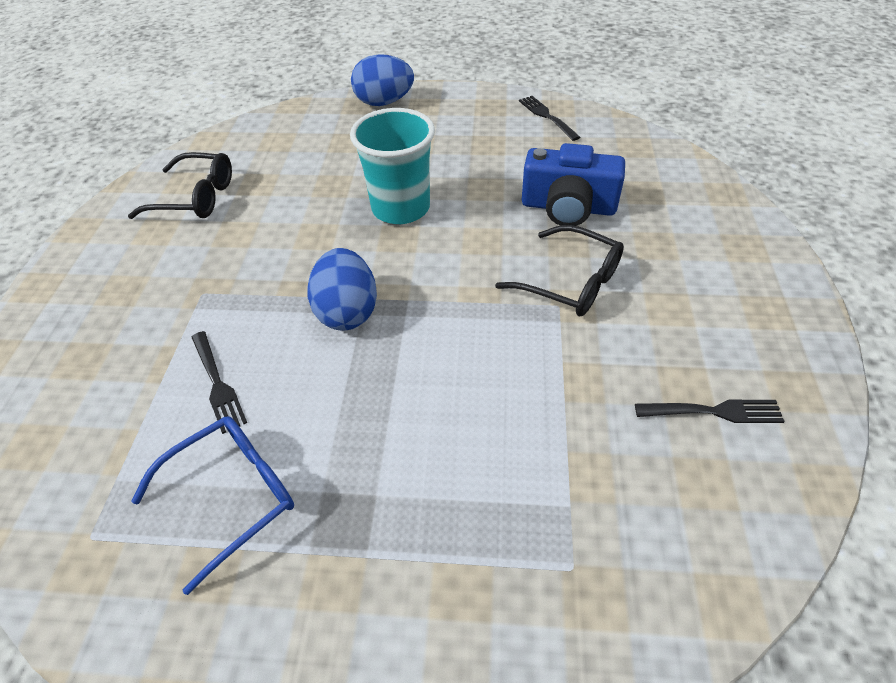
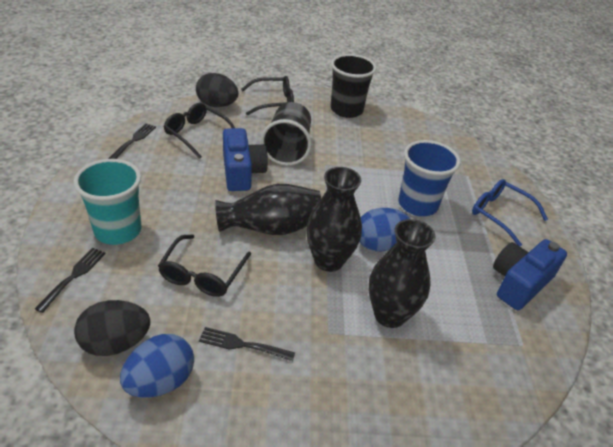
black cup: none = 0 -> [261,102,312,166] [331,54,377,118] = 2
black egg: none = 0 -> [74,300,150,356] [196,73,238,107] = 2
black glasses: [128,152,232,219] [495,225,624,316] = 2 -> [158,234,251,297] [164,103,235,159] [241,76,294,115] = 3
black vase: none = 0 -> [215,184,321,235] [306,167,362,272] [369,219,436,328] = 3
blue camera: [522,143,625,226] = 1 -> [223,128,268,191] [493,239,567,310] = 2
blue cup: none = 0 -> [399,140,461,216] = 1

